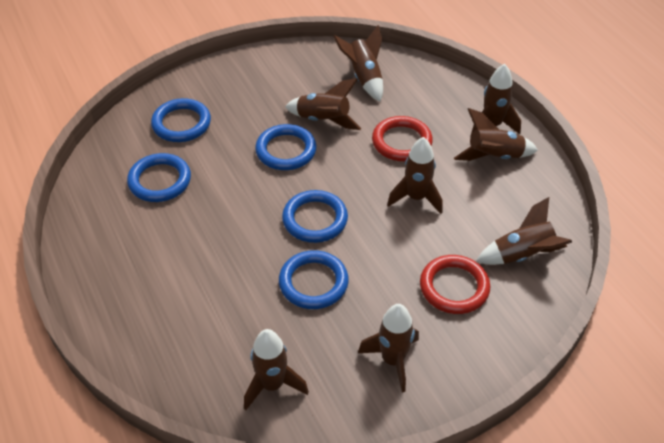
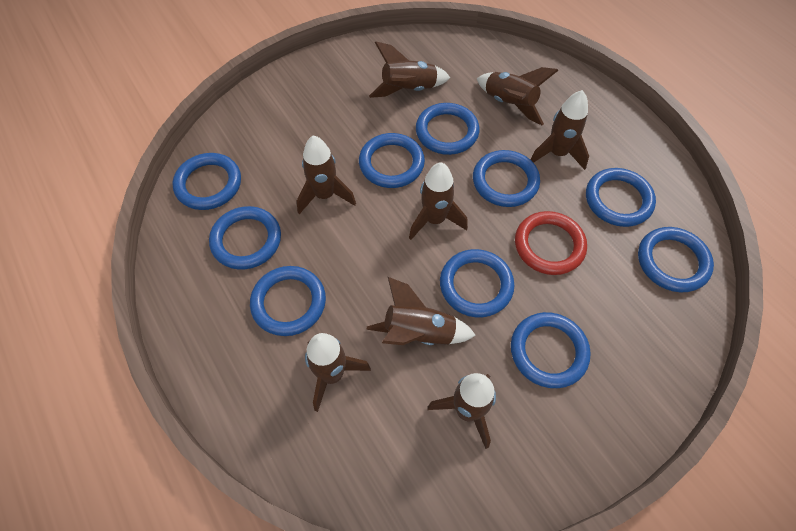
blue ring: [127,153,191,202] [151,98,211,142] [255,124,316,170] [279,250,349,309] [282,190,348,243] = 5 -> [172,153,241,210] [209,206,281,270] [250,266,326,336] [359,133,425,188] [416,103,479,155] [440,249,514,317] [473,150,540,207] [511,312,591,388] [586,168,656,227] [638,227,714,292] = 10
red ring: [372,116,433,161] [420,255,490,314] = 2 -> [515,211,587,275] = 1

